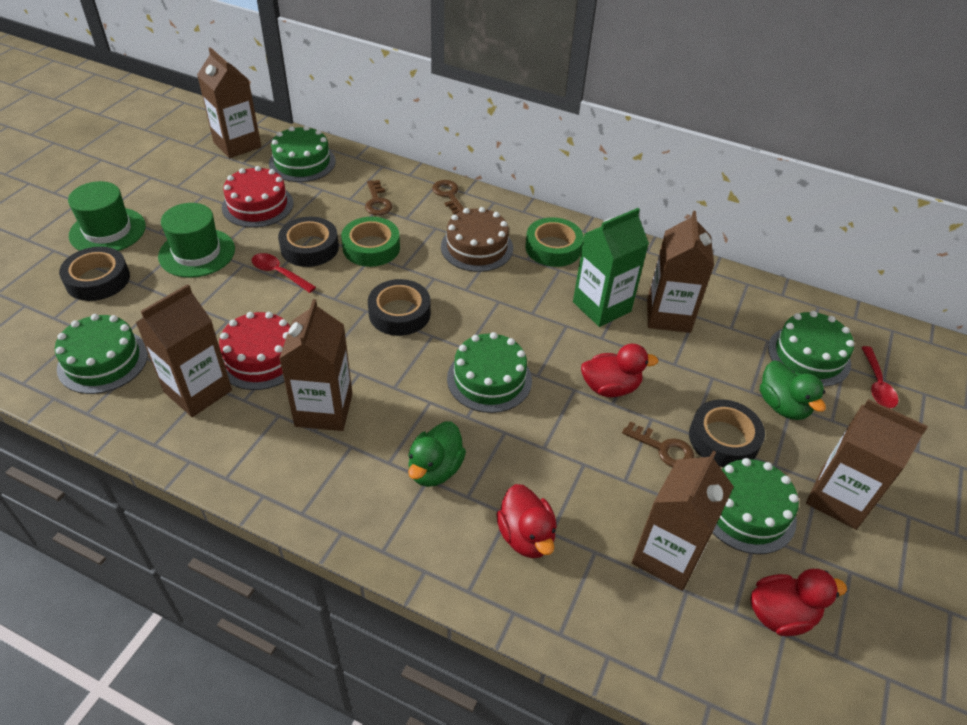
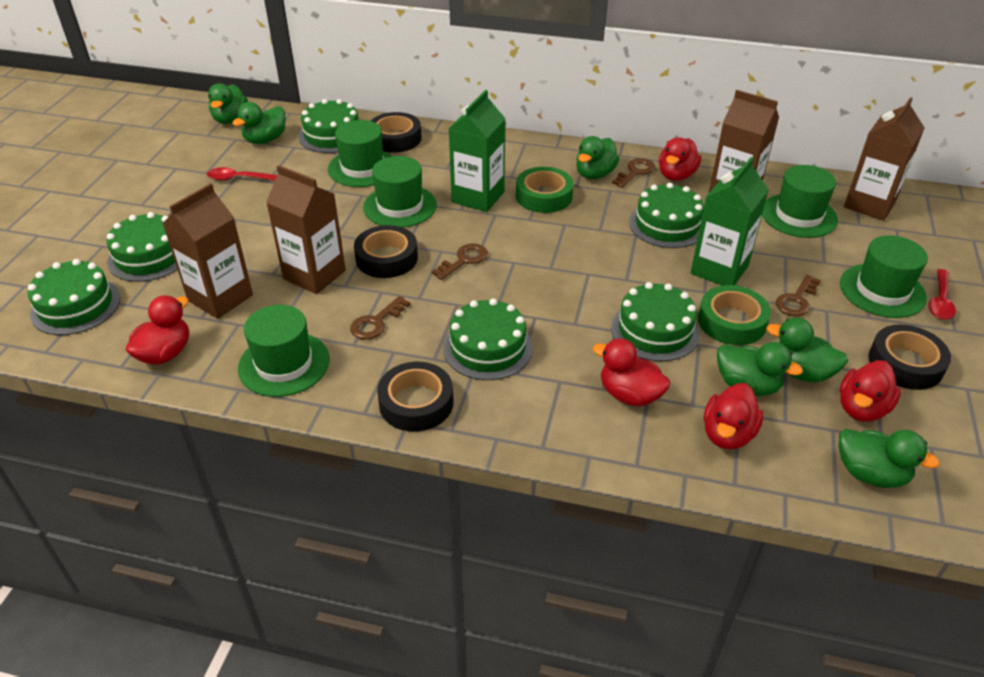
brown cake: [441,207,513,272] = 1 -> none = 0
brown carton: [135,284,232,417] [197,47,261,158] [279,299,353,431] [632,451,734,591] [647,211,714,333] [806,399,928,530] = 6 -> [162,183,253,319] [266,165,346,294] [708,90,779,194] [844,97,925,221] = 4
brown key: [365,180,392,215] [432,180,464,215] [622,421,694,467] = 3 -> [350,296,410,340] [432,243,488,280] [612,158,655,188] [776,275,821,316] = 4
green cake: [55,314,148,394] [269,126,336,182] [447,332,532,413] [712,458,799,554] [768,311,854,387] = 5 -> [28,259,121,335] [106,212,178,282] [299,99,359,153] [443,298,533,380] [611,282,700,362] [629,183,704,248] = 6
green carton: [573,208,649,327] = 1 -> [448,90,506,212] [691,157,769,286] = 2
green duck: [408,421,466,487] [760,361,826,420] = 2 -> [208,83,248,124] [232,102,286,144] [576,136,619,179] [717,342,803,396] [767,318,848,383] [839,429,940,488] = 6
green hat: [68,181,146,251] [158,203,235,278] = 2 -> [238,305,330,397] [328,120,392,187] [363,156,437,228] [762,165,838,238] [840,235,928,318] = 5
red cake: [219,312,290,390] [222,166,294,228] = 2 -> none = 0
red duck: [496,484,557,558] [581,344,658,397] [750,569,847,636] = 3 -> [126,295,189,364] [593,338,670,407] [659,137,701,181] [704,383,764,450] [840,360,901,422] = 5

